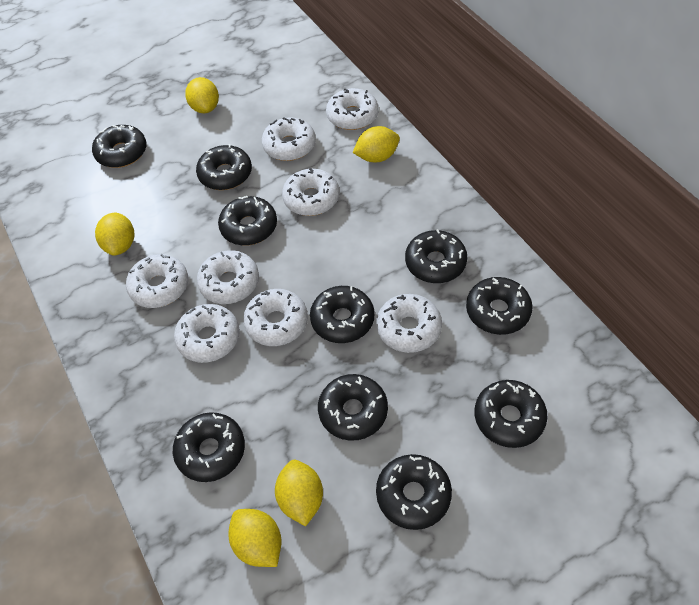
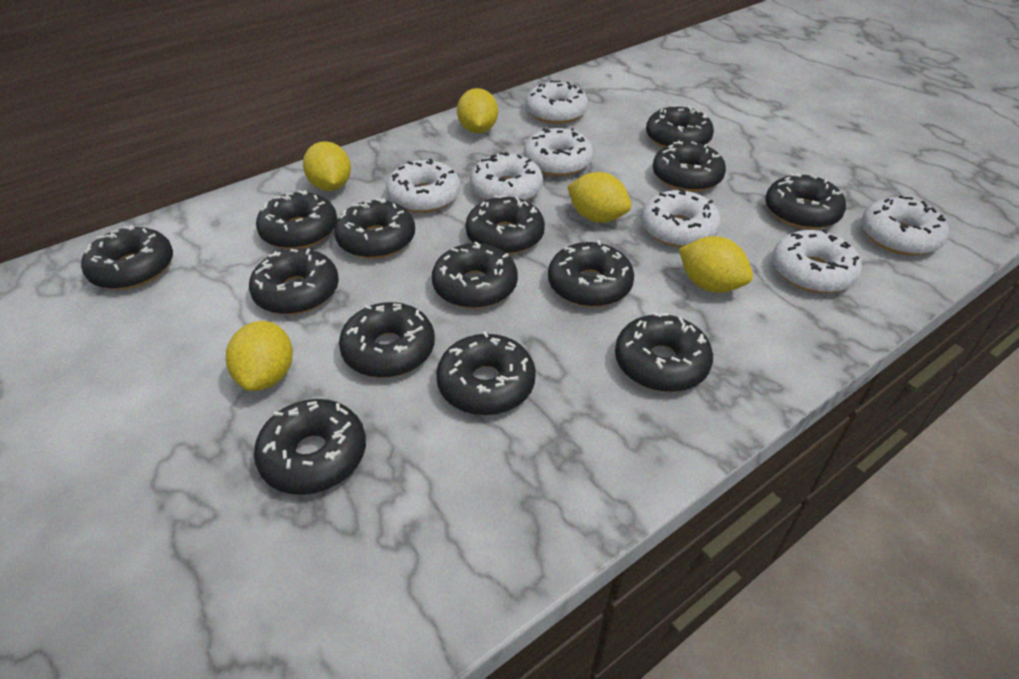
black donut: [92,125,146,168] [173,412,245,482] [196,144,252,190] [218,196,277,246] [310,286,375,343] [318,374,388,441] [376,454,452,530] [405,229,467,283] [466,277,533,335] [475,380,547,448] = 10 -> [81,225,173,290] [249,249,339,315] [254,399,366,495] [256,190,337,249] [334,199,415,259] [339,302,435,378] [432,242,518,309] [436,331,536,415] [465,195,545,255] [548,240,634,307] [615,312,713,392] [646,105,714,148] [653,140,726,192] [765,173,846,230] = 14
white donut: [126,254,188,308] [174,304,240,363] [197,250,259,304] [243,289,308,346] [262,117,316,161] [282,168,339,216] [326,88,379,130] [376,294,442,353] = 8 -> [386,159,460,213] [470,152,543,201] [524,128,593,176] [525,80,588,124] [641,189,721,247] [772,229,862,293] [861,195,949,256] = 7

